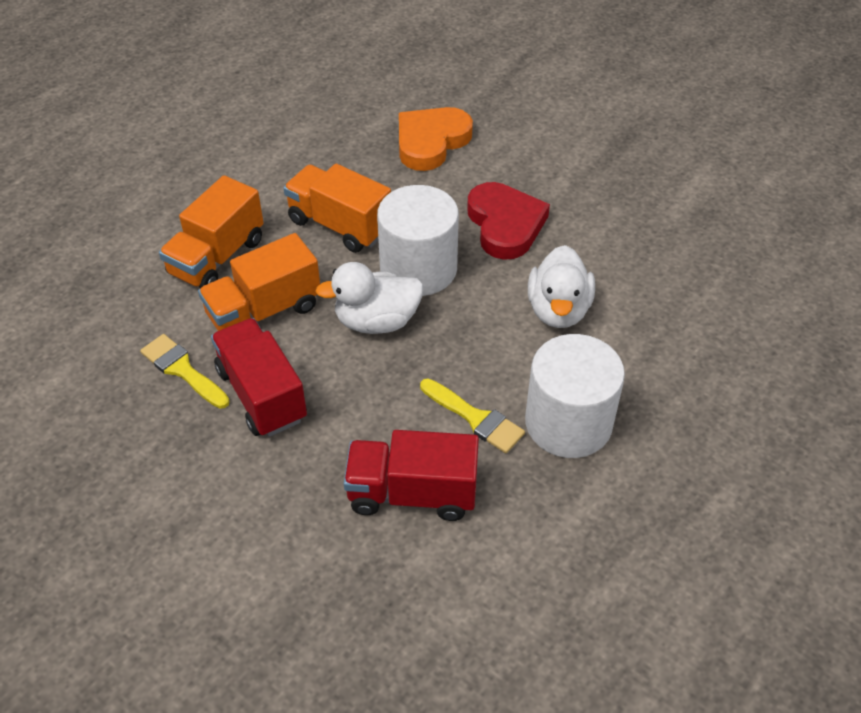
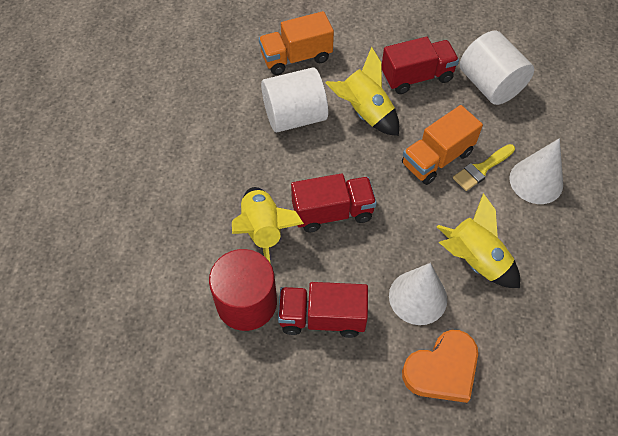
orange truck: [159,175,264,289] [198,233,320,331] [284,164,391,253] = 3 -> [259,11,334,75] [402,105,483,185] = 2
red cylinder: none = 0 -> [209,249,277,331] = 1
red heart: [467,182,550,260] = 1 -> none = 0
red truck: [211,318,307,437] [344,430,479,521] = 2 -> [278,282,368,338] [291,173,377,233] [382,37,459,94] = 3
white cone: none = 0 -> [389,263,447,325] [509,138,563,204] = 2
white duck: [315,262,424,334] [528,245,595,328] = 2 -> none = 0
yellow brush: [140,334,230,409] [420,379,525,453] = 2 -> [453,144,515,191] = 1
yellow rocket: none = 0 -> [232,187,304,262] [326,47,399,136] [437,193,520,288] = 3

